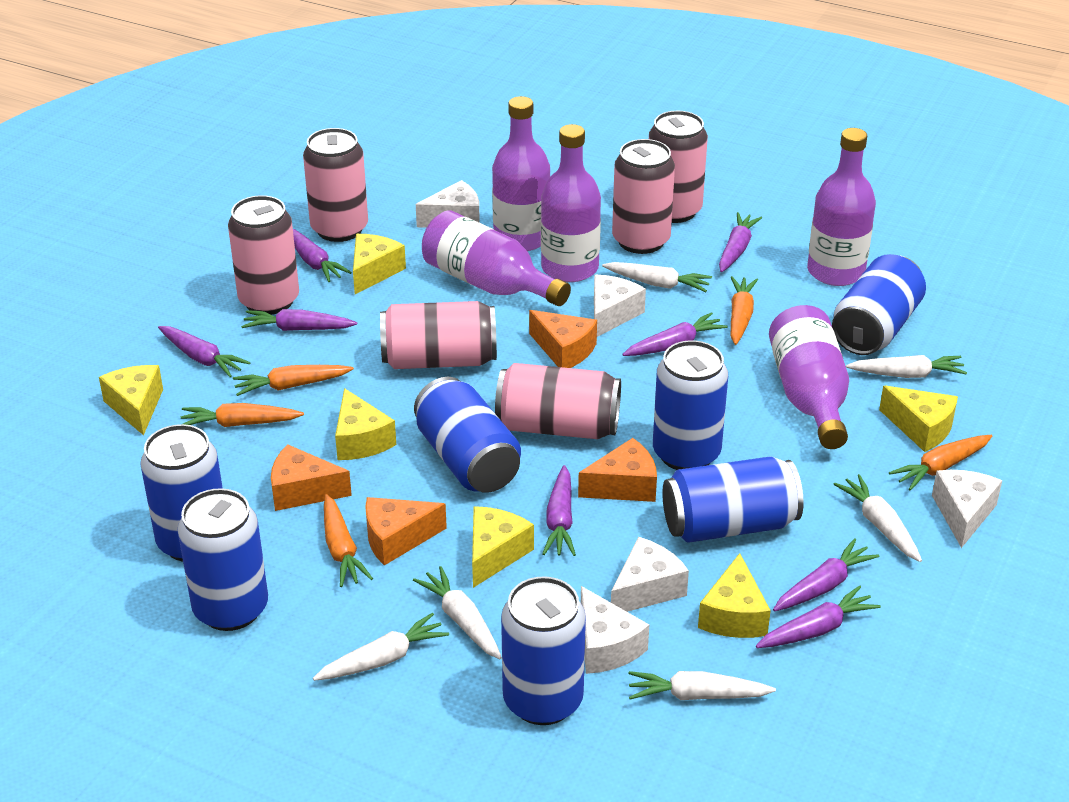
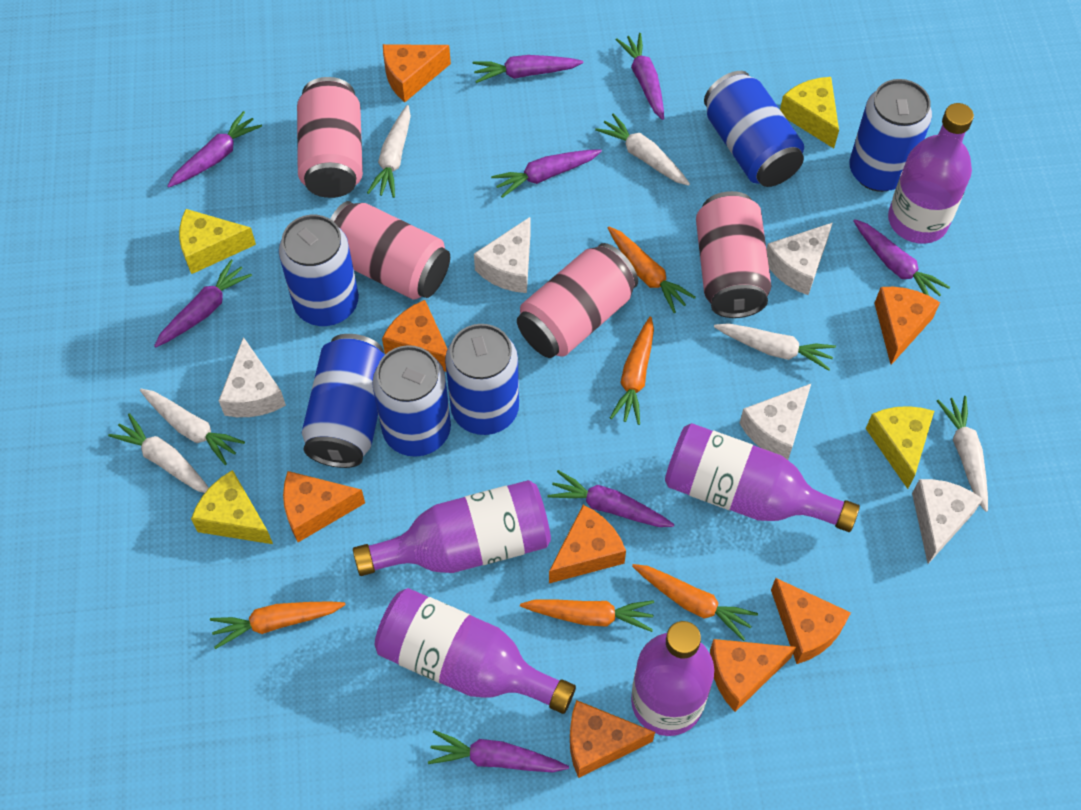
blue can: [140,424,223,561] [177,488,268,631] [414,377,521,493] [501,576,586,725] [653,340,728,470] [662,457,804,543] [832,254,926,355] = 7 -> [279,215,359,326] [302,334,384,468] [372,345,451,457] [445,324,519,435] [704,71,804,187] [849,79,932,192] = 6
orange cheese: [271,444,352,511] [365,497,447,565] [529,310,597,368] [578,438,657,502] = 4 -> [283,471,365,542] [382,300,448,372] [383,44,451,102] [549,505,626,583] [570,700,655,778] [710,639,796,712] [771,578,851,664] [874,287,940,365] = 8
pink can: [228,195,299,315] [303,128,368,242] [380,301,497,369] [495,363,621,439] [612,139,675,254] [649,111,708,223] = 6 -> [297,77,363,198] [330,201,450,300] [517,243,638,358] [696,191,771,318] = 4
yellow cheese: [99,365,163,435] [335,388,396,460] [353,234,406,294] [472,506,534,588] [698,553,771,638] [879,386,958,452] = 6 -> [179,209,256,274] [191,470,273,544] [780,77,839,148] [866,406,934,489] = 4

